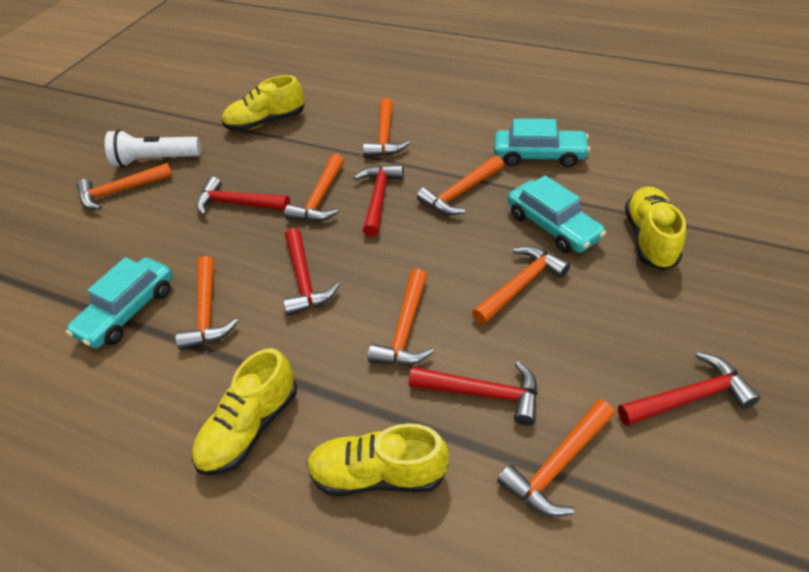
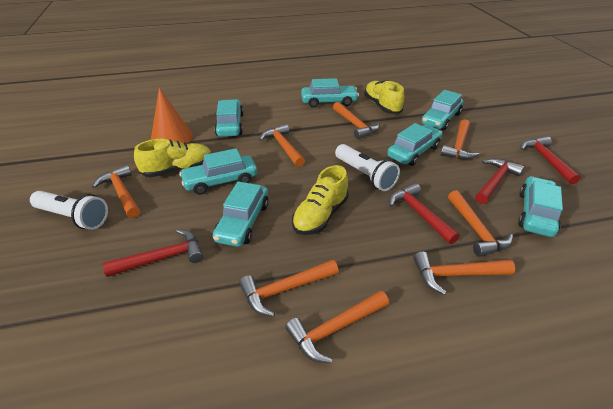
orange cone: none = 0 -> [151,88,193,144] = 1
red hammer: [196,176,290,216] [283,228,339,316] [354,165,404,237] [409,361,538,426] [618,352,760,426] = 5 -> [103,229,203,277] [389,183,460,244] [475,158,524,204] [520,136,581,184] = 4
turquoise car: [66,257,173,348] [494,119,590,167] [508,175,606,253] = 3 -> [179,148,257,195] [213,182,269,247] [214,99,244,137] [301,78,359,108] [387,123,442,166] [421,90,463,130] [518,176,563,237] = 7
white flashlight: [105,129,201,167] = 1 -> [30,191,108,230] [335,144,400,191] = 2
yellow shoe: [192,348,297,476] [222,75,305,131] [307,423,449,496] [625,186,686,271] = 4 -> [134,139,212,177] [292,165,349,235] [364,80,404,114] = 3

